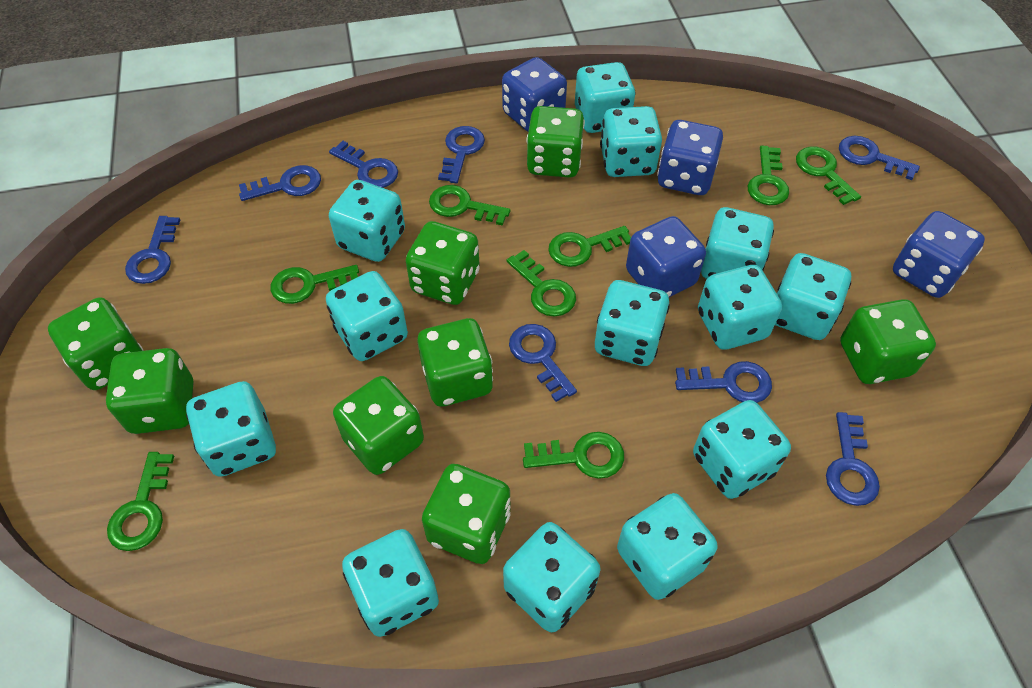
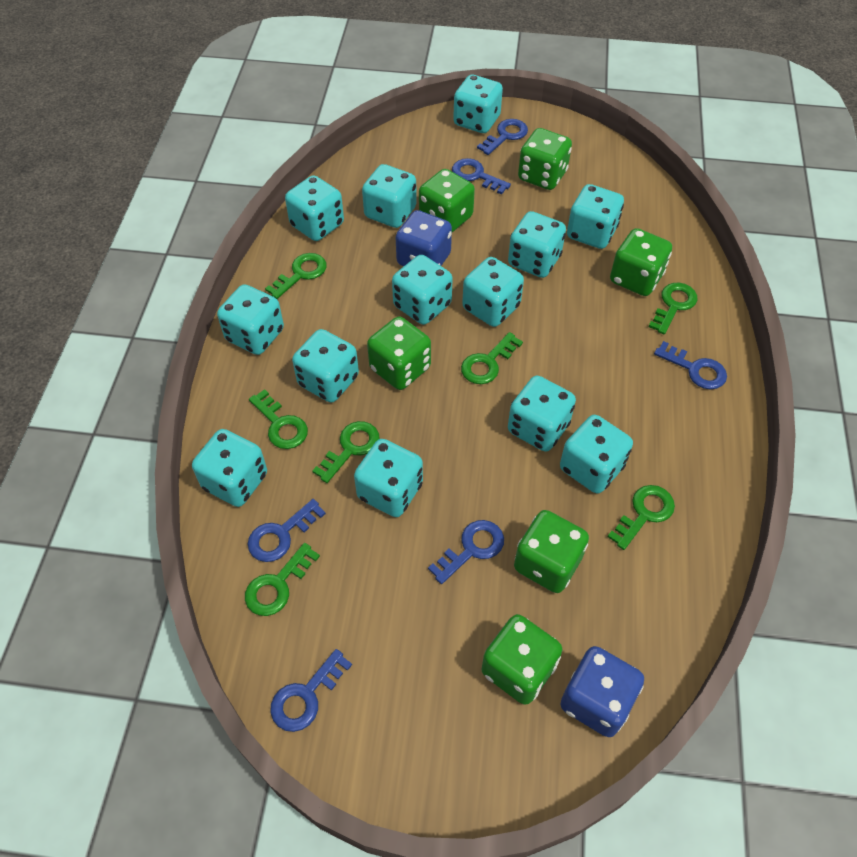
blue dice: [502,57,567,132] [626,216,706,297] [657,120,723,195] [893,211,985,298] = 4 -> [395,210,452,267] [561,646,644,737] = 2
blue key: [125,216,180,284] [239,165,321,201] [329,141,398,188] [438,126,485,183] [509,324,577,402] [675,361,772,403] [826,412,880,506] [839,136,920,180] = 8 -> [248,499,326,562] [270,649,352,732] [428,520,504,584] [452,158,511,194] [477,119,528,155] [654,341,727,390] = 6
green dice: [48,297,144,390] [106,348,193,434] [333,376,424,475] [406,221,480,305] [417,318,493,406] [422,464,511,564] [527,106,585,178] [840,299,936,384] = 8 -> [367,317,431,390] [419,169,475,232] [482,614,562,705] [514,510,589,593] [518,128,572,190] [610,228,672,296] = 6
green key: [107,452,174,551] [271,265,359,304] [429,185,510,226] [507,250,576,317] [523,432,624,479] [548,226,631,267] [747,146,789,205] [796,147,861,205] = 8 -> [245,543,320,616] [249,389,308,449] [265,253,327,299] [312,421,380,483] [461,332,523,384] [608,485,675,550] [649,283,697,334] = 7

